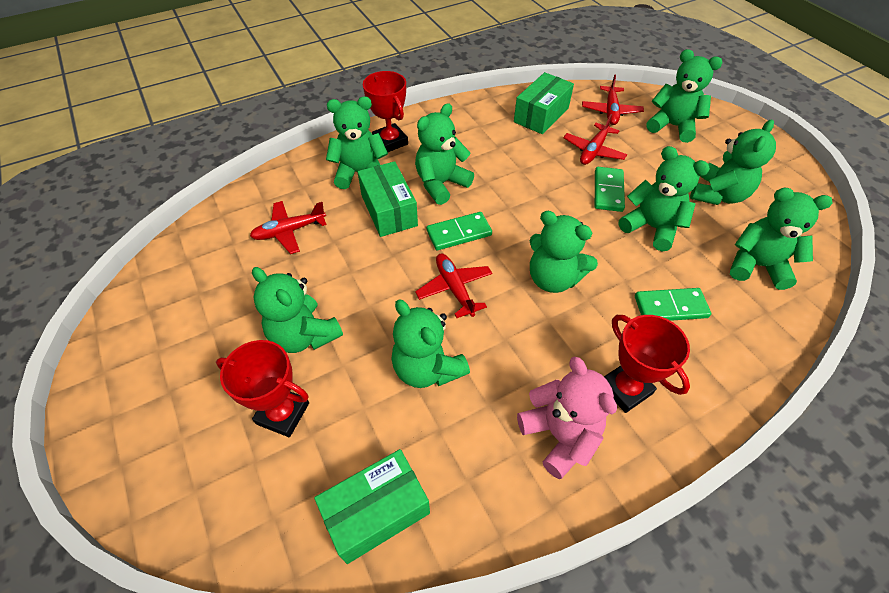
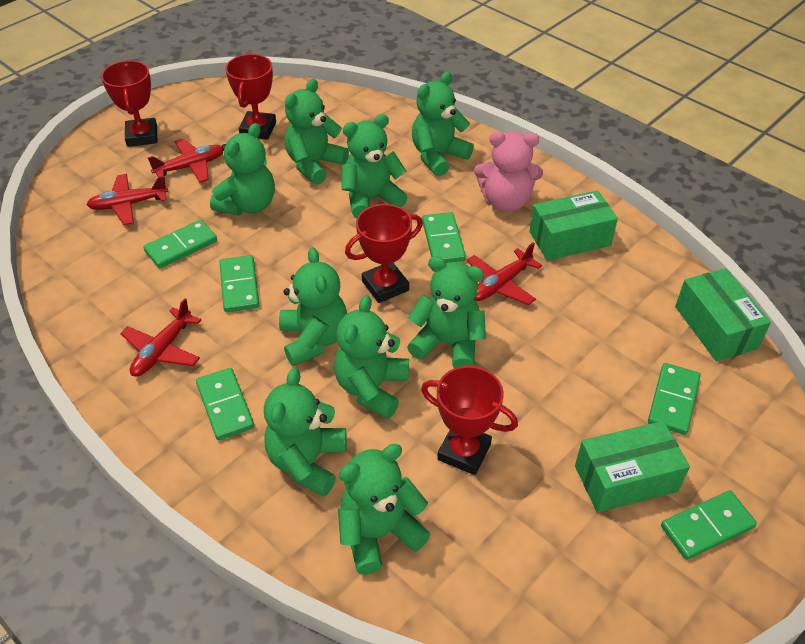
green domino: [427,212,492,250] [595,167,625,212] [635,288,711,321] = 3 -> [143,220,217,268] [196,368,254,440] [220,255,259,312] [422,212,466,263] [648,363,700,435] [661,490,757,560] = 6
red trophy: [216,340,309,437] [363,71,408,152] [604,315,690,413] = 3 -> [101,60,157,147] [225,54,276,140] [345,204,423,303] [421,366,518,475] = 4

